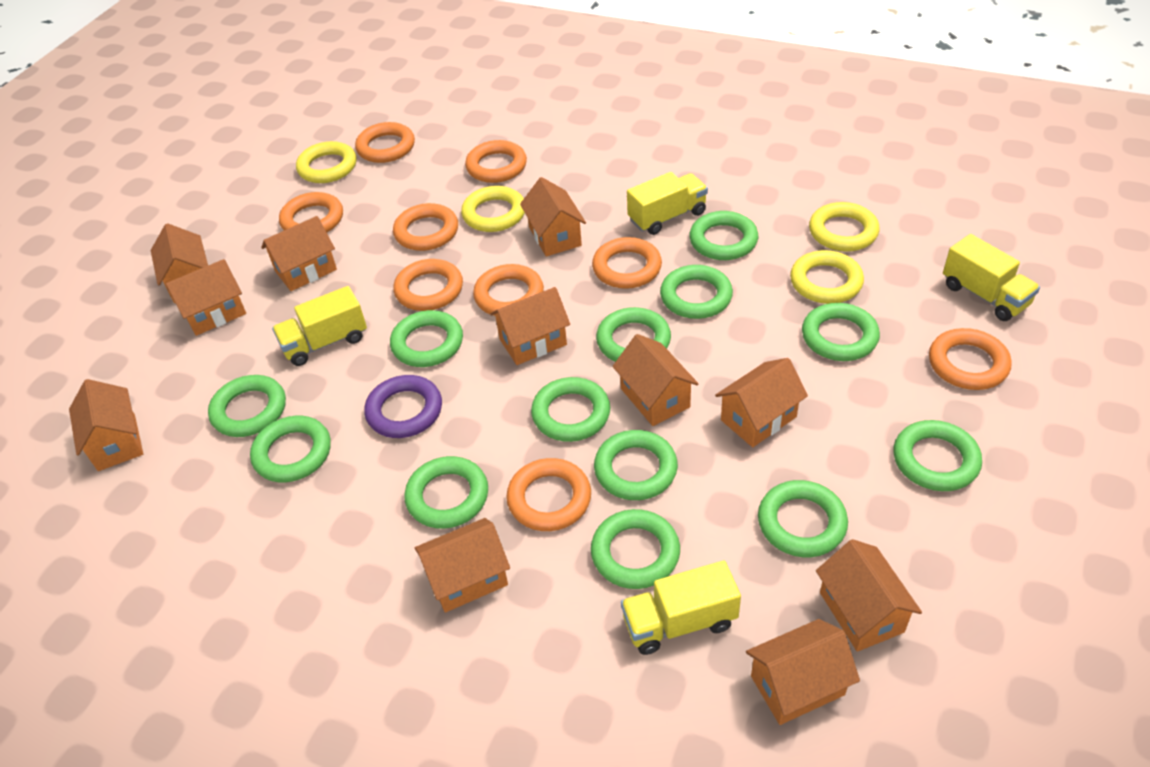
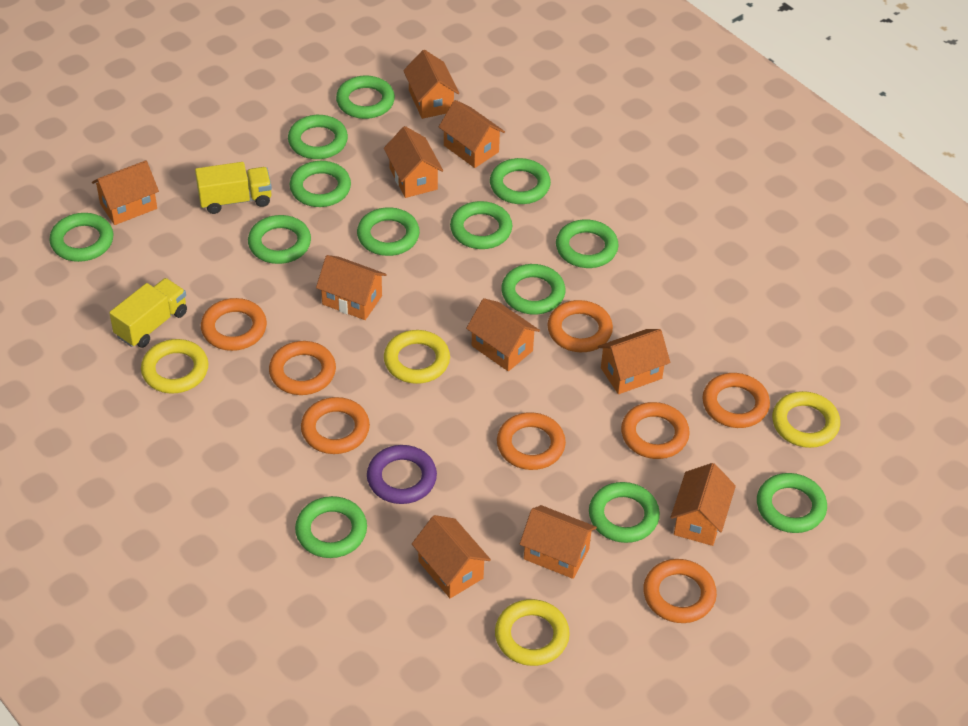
orange house: [69,379,143,471] [151,223,208,303] [166,259,246,336] [262,216,337,291] [415,518,510,613] [490,287,570,365] [520,177,586,257] [613,334,699,426] [715,358,808,447] [746,619,860,725] [816,539,922,652] = 11 -> [92,160,159,225] [316,255,387,320] [384,126,443,198] [403,50,459,119] [412,515,491,598] [439,100,505,168] [466,298,540,371] [520,505,597,579] [598,329,670,394] [670,463,736,546] = 10
orange ring: [279,192,343,232] [355,122,415,163] [393,203,458,251] [393,259,463,311] [465,140,527,183] [473,264,544,316] [506,458,591,531] [592,237,662,289] [929,328,1012,390] = 9 -> [201,298,267,351] [269,341,336,395] [301,397,370,454] [497,412,566,470] [547,300,613,352] [621,402,690,459] [643,559,717,623] [702,373,770,428] = 8
yellow truck: [272,286,367,366] [621,561,741,655] [627,172,708,235] [943,234,1040,321] = 4 -> [109,278,187,348] [195,162,272,214] = 2

